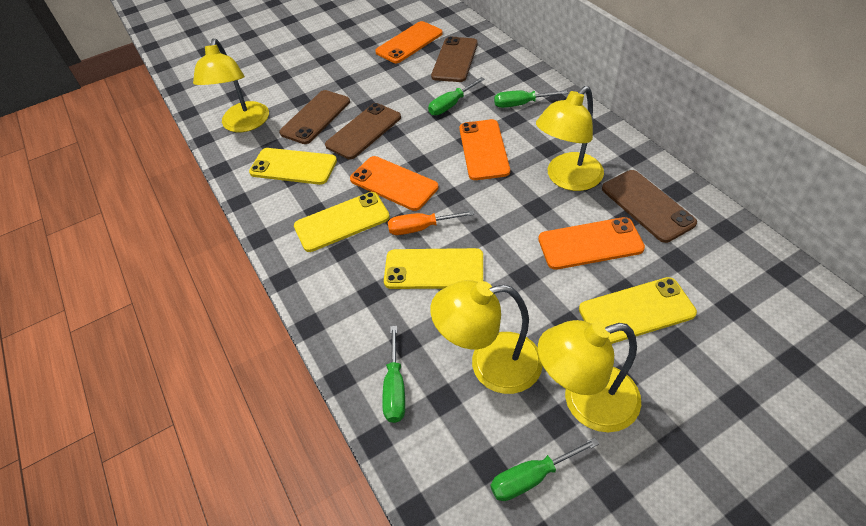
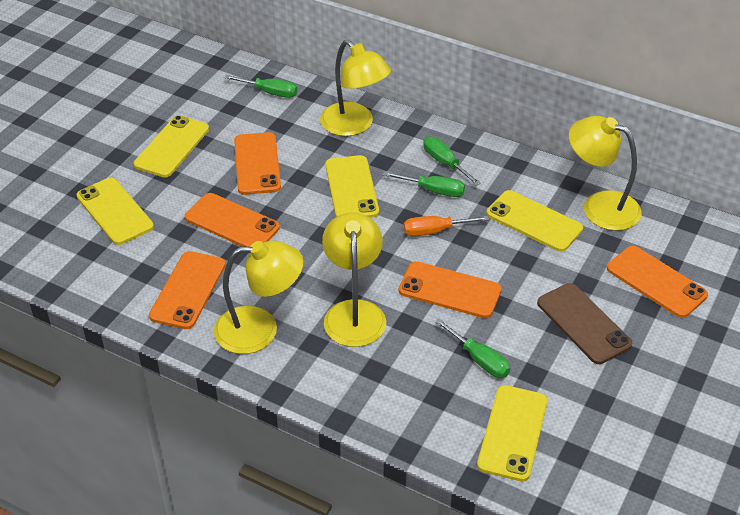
brown phone: [279,90,350,144] [325,103,401,159] [431,37,478,82] [602,170,697,243] = 4 -> [537,283,632,364] = 1
orange phone: [350,156,438,211] [375,21,443,63] [459,119,510,180] [538,217,645,270] = 4 -> [149,251,226,329] [185,193,280,247] [234,132,281,195] [399,261,502,318] [607,246,708,318] = 5
yellow phone: [249,148,337,185] [294,192,390,252] [384,248,483,289] [579,277,697,344] = 4 -> [77,178,154,245] [134,115,209,178] [325,155,379,218] [477,385,548,482] [486,190,583,252] = 5

